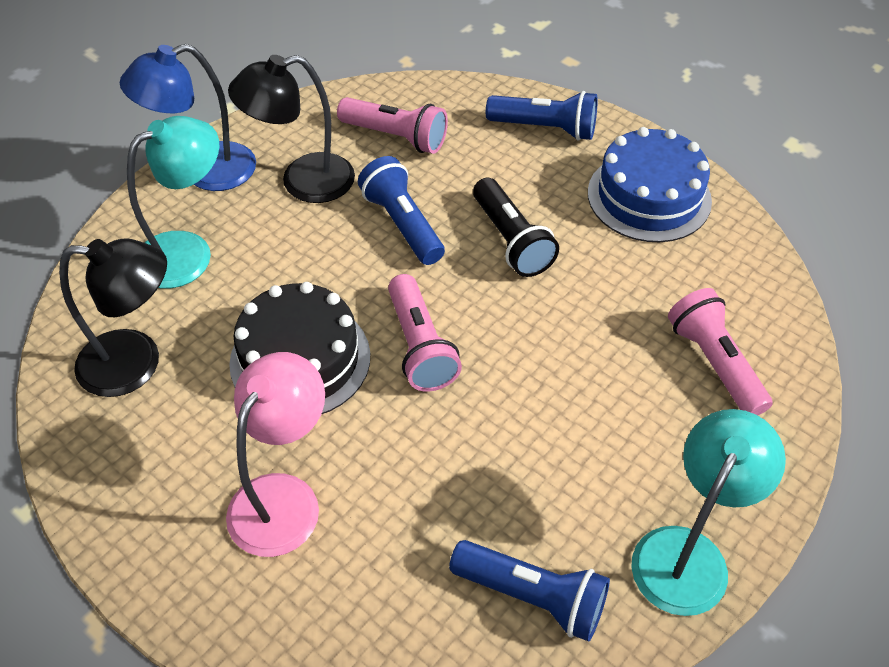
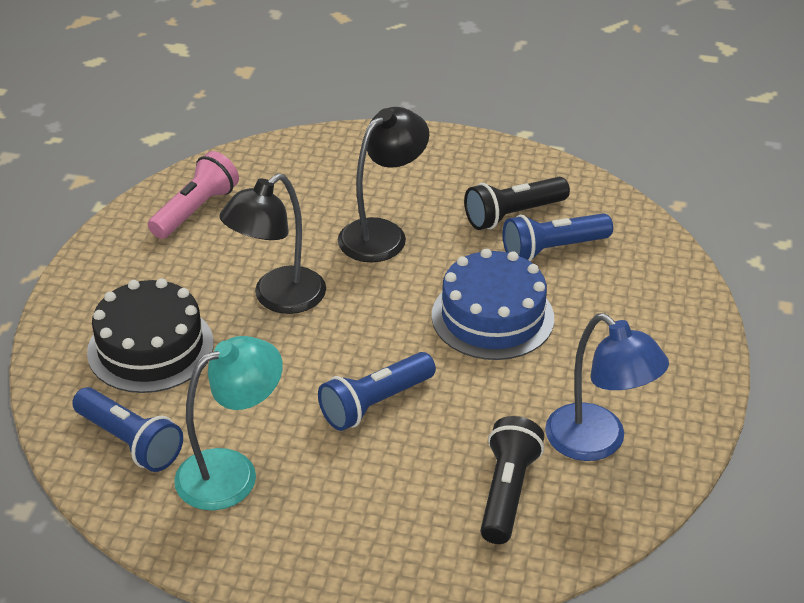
black flashlight: [473,178,559,277] = 1 -> [464,177,570,230] [480,416,544,544] = 2
pink flashlight: [337,97,448,154] [388,274,462,392] [668,288,773,415] = 3 -> [148,151,239,239] = 1
pink lamp: [226,352,325,557] = 1 -> none = 0
turquoise lamp: [127,116,219,289] [631,409,786,616] = 2 -> [174,336,283,510] = 1

